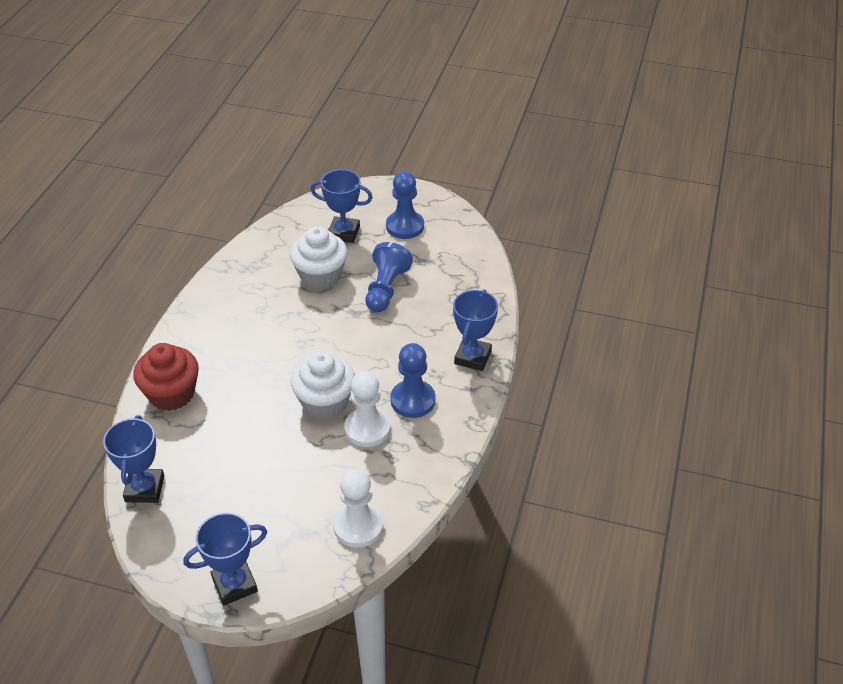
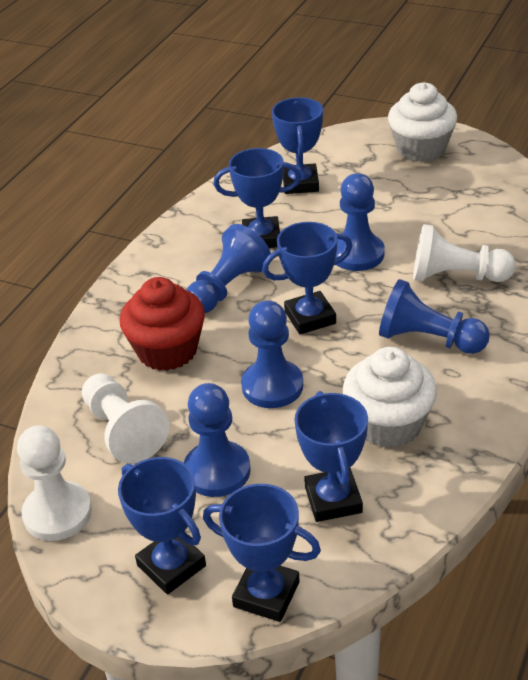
blue pawn: [366,242,413,312] [386,171,424,239] [390,343,435,418] = 3 -> [184,383,251,497] [187,224,271,313] [241,300,303,408] [336,173,385,271] [379,279,490,354] = 5
blue trophy: [103,415,164,503] [183,513,267,605] [311,169,373,243] [453,290,498,371] = 4 -> [118,457,206,594] [203,484,321,622] [214,148,301,248] [262,222,352,334] [272,97,323,194] [294,391,368,522] = 6
white pawn: [333,469,383,548] [344,371,391,447] = 2 -> [17,425,92,541] [82,374,169,464] [413,224,516,282] = 3

